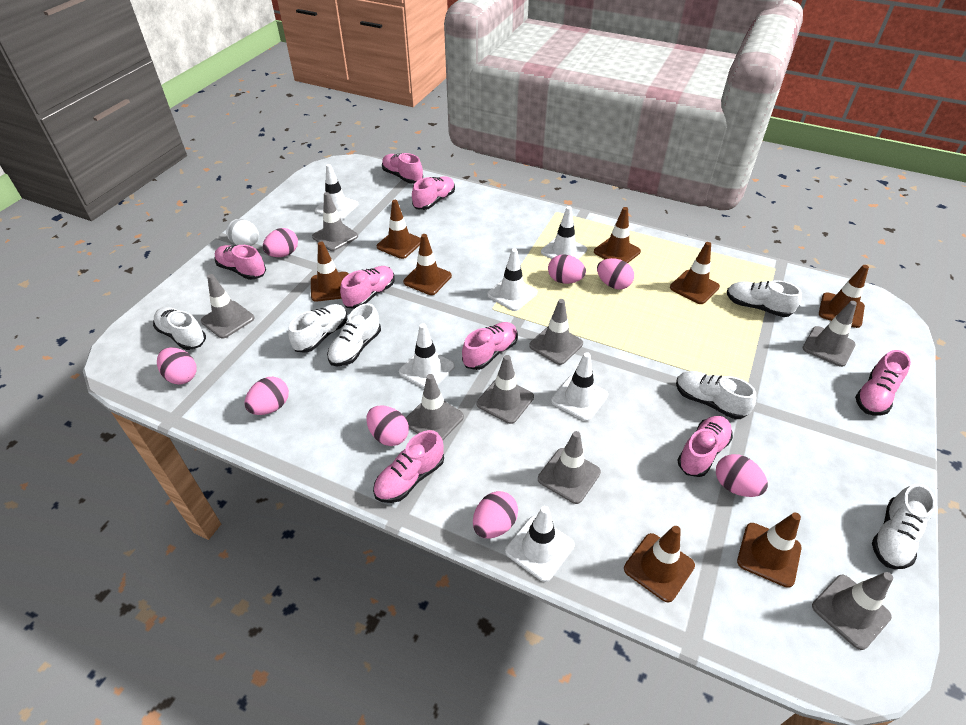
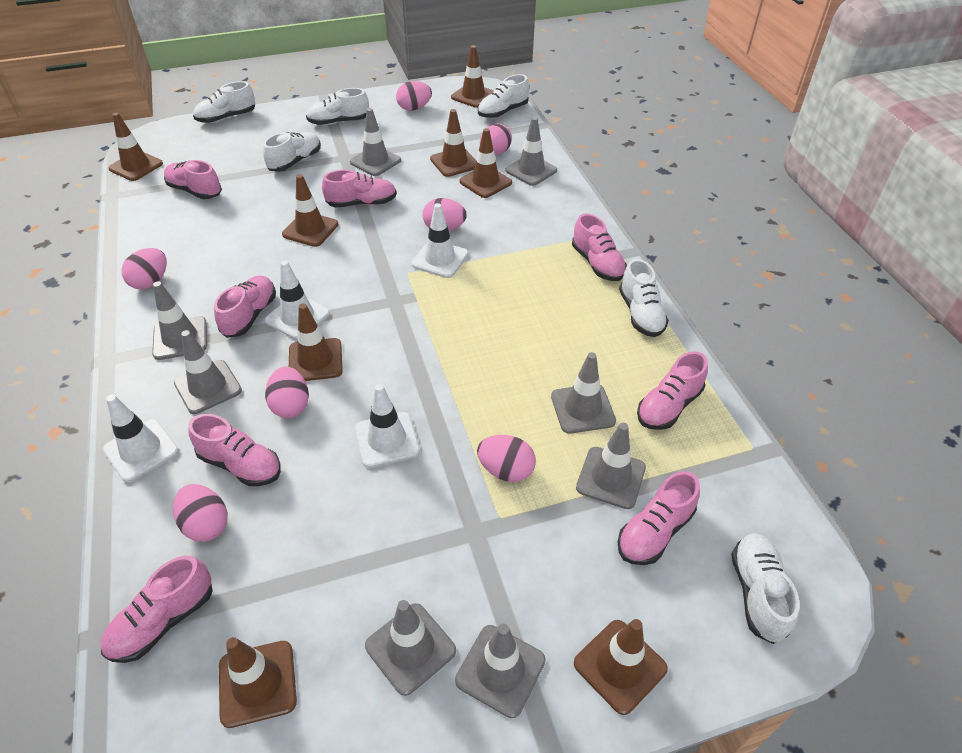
pink egg: [157,347,197,385] [245,377,289,415] [263,228,298,257] [366,405,409,446] [473,491,518,538] [548,254,586,284] [597,258,634,289] [716,454,768,497] = 8 -> [121,248,167,290] [173,484,228,542] [265,366,309,418] [396,81,432,111] [422,198,467,231] [477,435,536,482] [480,123,512,155] = 7
white egg: [226,219,259,246] = 1 -> none = 0
white traffic cone: [315,164,358,220] [399,323,455,389] [487,248,537,311] [505,506,574,582] [541,206,587,259] [551,352,608,421] = 6 -> [103,394,179,482] [265,260,330,340] [355,384,420,468] [411,203,468,278] = 4

